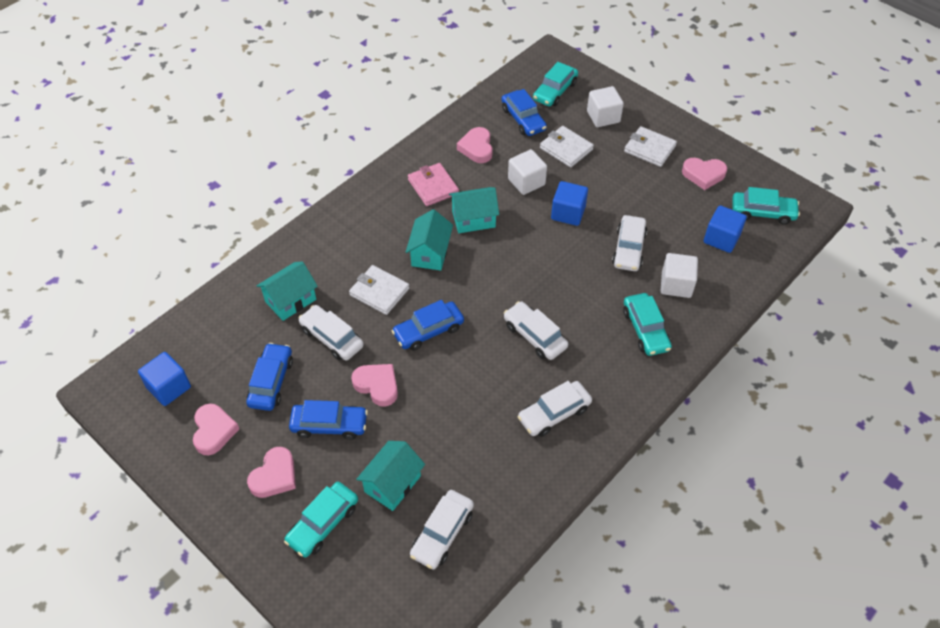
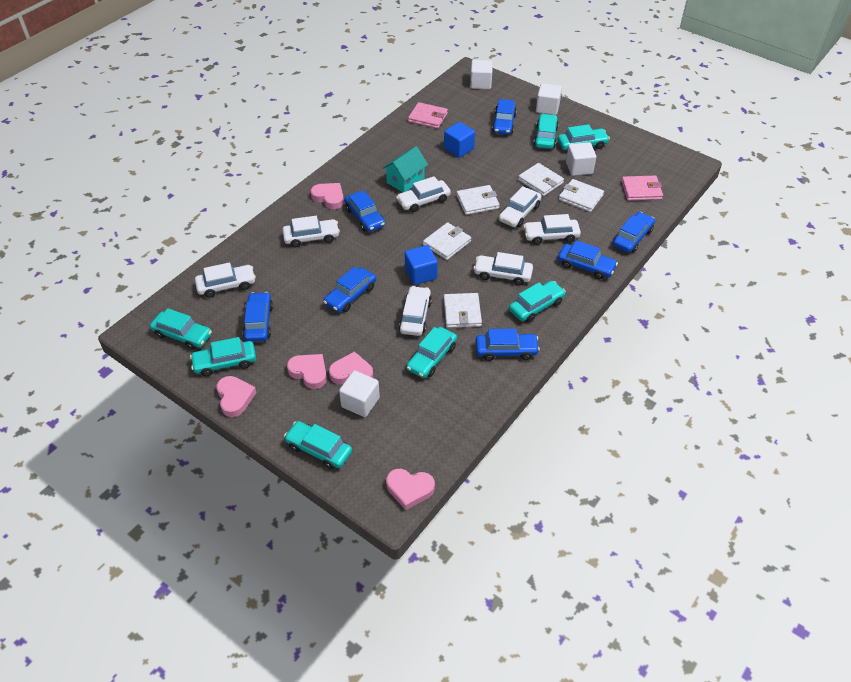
blue car: [246,343,293,411] [289,400,368,440] [392,300,464,351] [501,89,547,136] = 4 -> [243,292,273,342] [323,267,376,312] [344,190,385,232] [476,328,540,361] [492,99,517,135] [558,240,618,279] [613,212,655,253] = 7
blue cube: [138,352,191,406] [551,181,588,226] [704,205,747,253] = 3 -> [405,245,438,285] [444,122,475,158] = 2
pink wallet: [408,163,459,206] = 1 -> [408,102,448,129] [621,175,663,201] = 2
turquoise car: [284,482,358,557] [533,62,578,107] [623,293,672,356] [732,187,800,224] = 4 -> [150,308,212,350] [190,337,256,376] [284,421,352,469] [407,327,457,378] [509,281,566,322] [534,114,559,149] [558,124,610,151] = 7
turquoise house: [257,261,318,321] [356,441,425,511] [406,209,453,271] [449,187,499,233] = 4 -> [383,146,428,192] = 1
white car: [298,305,364,361] [410,490,474,569] [504,301,568,360] [517,381,592,437] [612,215,647,271] = 5 -> [195,262,256,298] [282,216,340,247] [396,176,451,212] [399,286,432,336] [473,252,533,286] [499,186,542,227] [523,214,581,245] = 7
white cube: [508,149,547,195] [587,86,624,127] [661,253,698,298] = 3 -> [339,370,380,417] [470,60,493,89] [536,83,562,115] [566,142,596,176] = 4
white wallet: [349,265,410,315] [540,126,594,168] [624,126,677,167] = 3 -> [423,222,471,260] [444,293,482,328] [456,185,500,215] [518,163,564,196] [559,179,604,212] = 5

